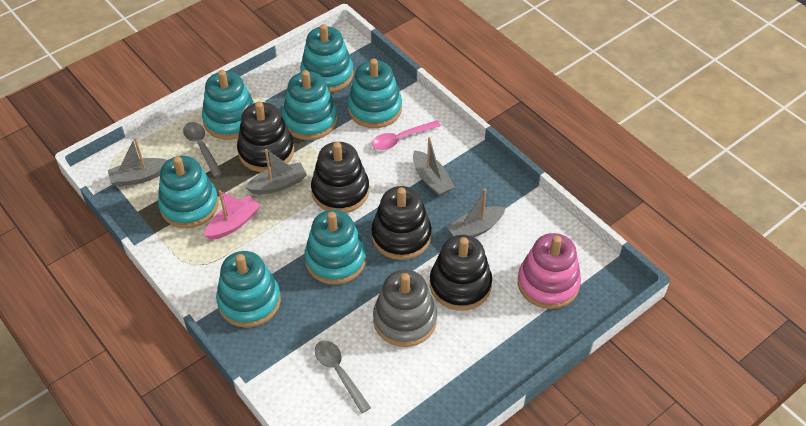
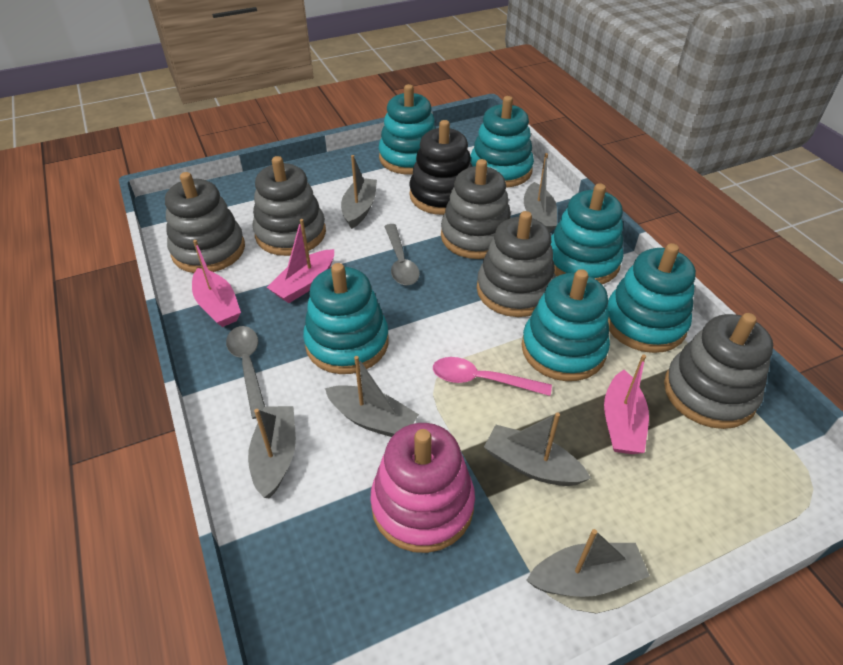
black stacking toy: [237,102,294,172] [311,142,369,213] [371,186,432,260] [430,235,492,311] = 4 -> [409,120,472,215] = 1
grey boat: [108,137,168,187] [245,149,307,194] [413,137,455,196] [447,189,505,237] = 4 -> [248,406,296,498] [325,356,419,437] [341,155,377,229] [484,413,591,486] [524,153,557,232] [526,529,650,597] = 6
grey stacking toy: [373,270,437,347] = 1 -> [165,172,245,273] [253,156,326,256] [441,159,511,259] [477,211,556,317] [664,313,773,429] = 5
pink boat: [204,190,260,240] = 1 -> [192,240,241,327] [266,219,334,303] [604,354,649,454] = 3
turquoise stacking toy: [158,156,219,228] [202,70,255,140] [216,251,281,328] [282,70,338,140] [300,24,353,93] [304,210,366,285] [348,59,402,128] = 7 -> [303,263,389,374] [379,84,436,174] [470,96,534,187] [522,269,610,381] [551,183,623,284] [607,243,696,353] = 6

